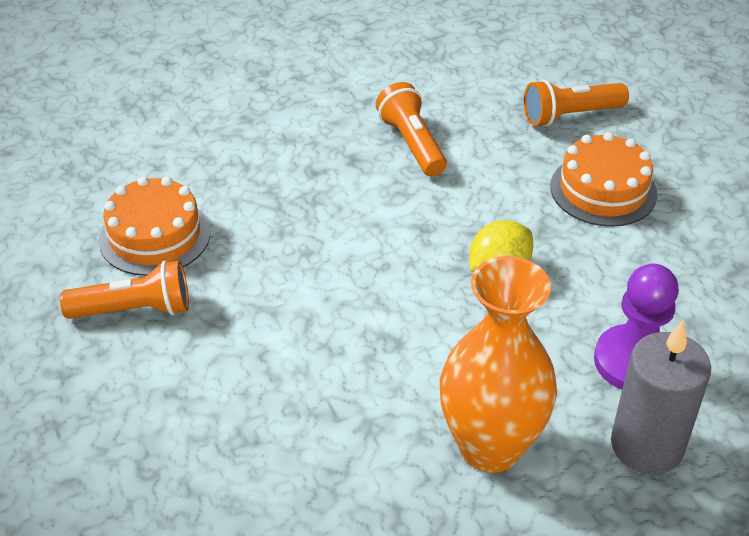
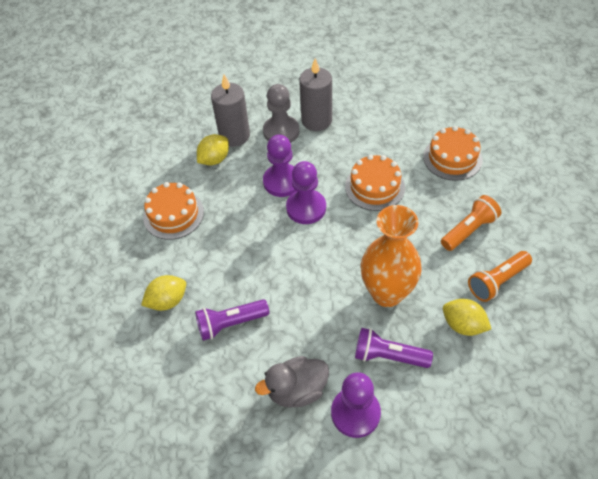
grey candle: [611,321,711,474] = 1 -> [211,75,250,147] [299,58,332,131] = 2
grey duck: none = 0 -> [255,356,329,408] = 1
grey pawn: none = 0 -> [263,84,299,143] = 1
orange cake: [99,177,210,276] [550,132,657,227] = 2 -> [143,182,204,240] [345,155,405,211] [423,126,483,181] = 3
orange flashlight: [60,261,189,319] [376,82,447,176] [524,79,629,127] = 3 -> [441,195,501,251] [468,251,532,302] = 2
purple flashlight: none = 0 -> [195,299,269,341] [355,328,433,368] = 2
purple pawn: [594,264,679,390] = 1 -> [263,135,296,197] [286,161,326,224] [331,372,381,438] = 3
yellow lemon: [469,220,533,272] = 1 -> [141,275,186,311] [197,134,229,165] [443,299,491,336] = 3

